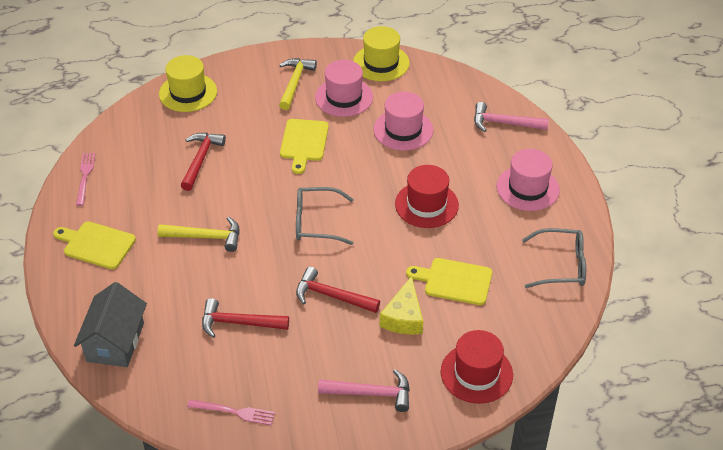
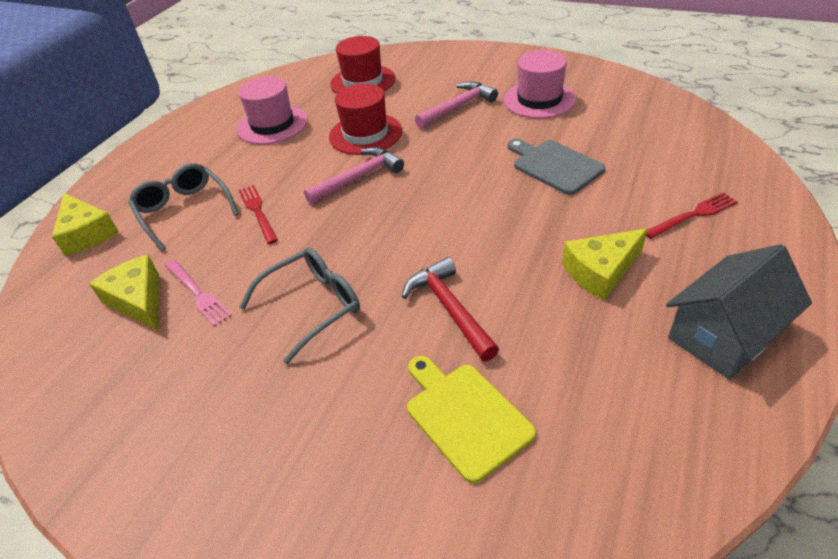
grey cutting board: none = 0 -> [507,139,606,195] = 1
pink fork: [76,153,96,206] [187,400,275,425] = 2 -> [165,260,232,326] = 1
pink hat: [315,60,373,117] [373,92,433,151] [496,149,560,211] = 3 -> [237,77,308,145] [504,50,576,119] = 2
red fork: none = 0 -> [238,185,278,244] [646,192,738,239] = 2
red hammer: [181,133,226,191] [202,298,289,338] [296,266,380,313] = 3 -> [402,257,499,361] = 1
yellow cheese: [380,276,423,335] = 1 -> [52,193,119,256] [89,255,159,331] [562,228,648,301] = 3
yellow cutting board: [53,221,136,269] [280,119,329,174] [406,258,492,305] = 3 -> [407,356,536,483] = 1
yellow hammer: [158,217,240,252] [279,58,317,110] = 2 -> none = 0
yellow hat: [159,55,217,112] [353,26,410,81] = 2 -> none = 0

